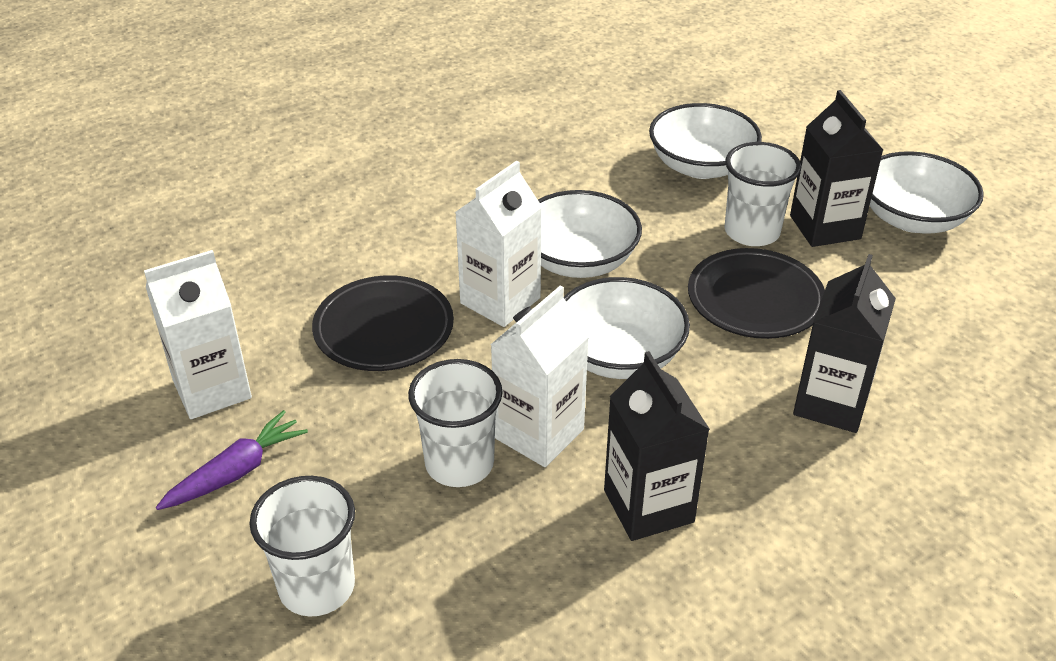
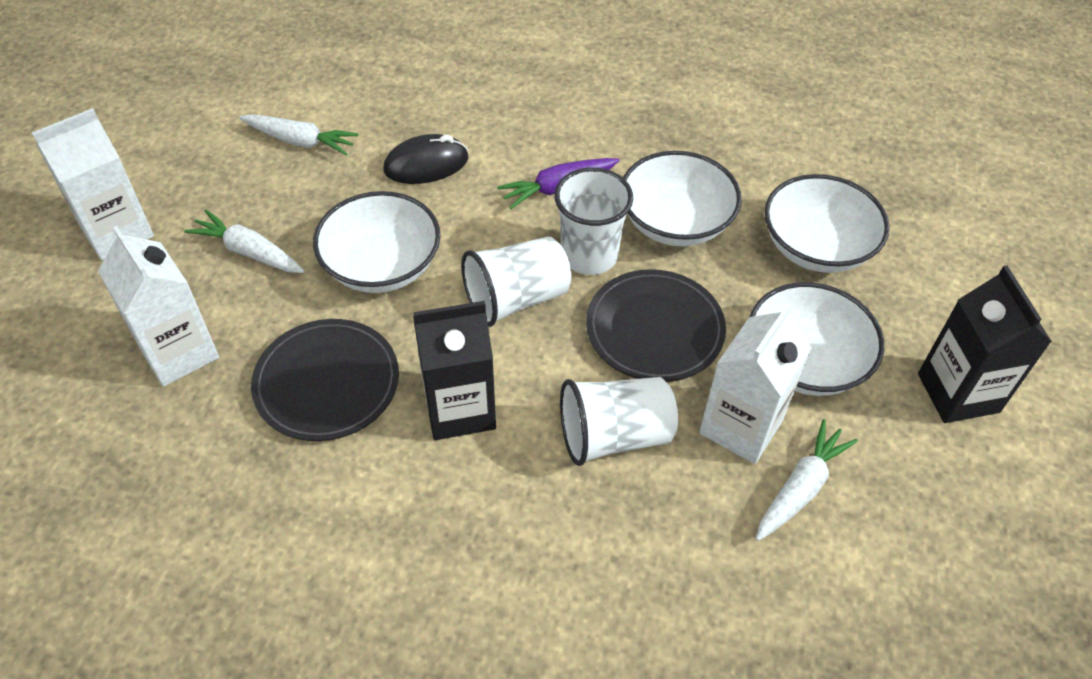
black carton: [604,351,710,541] [790,90,883,247] [793,254,896,433] = 3 -> [413,301,496,440] [918,265,1052,423] = 2
black mouse: none = 0 -> [383,134,468,184] = 1
white carrot: none = 0 -> [184,210,304,273] [239,114,359,155] [756,419,858,541] = 3

